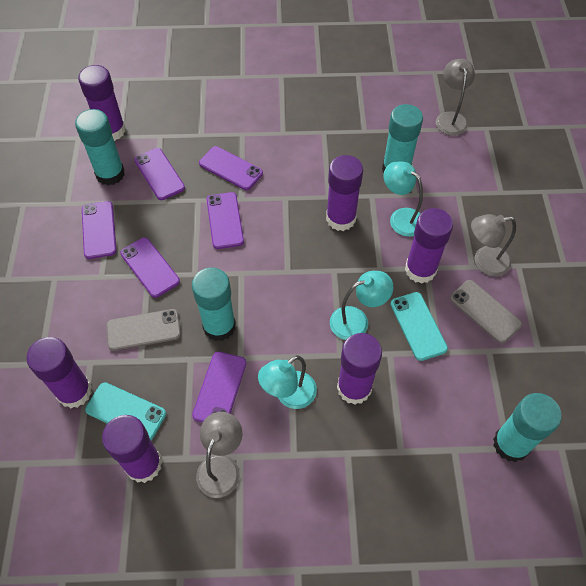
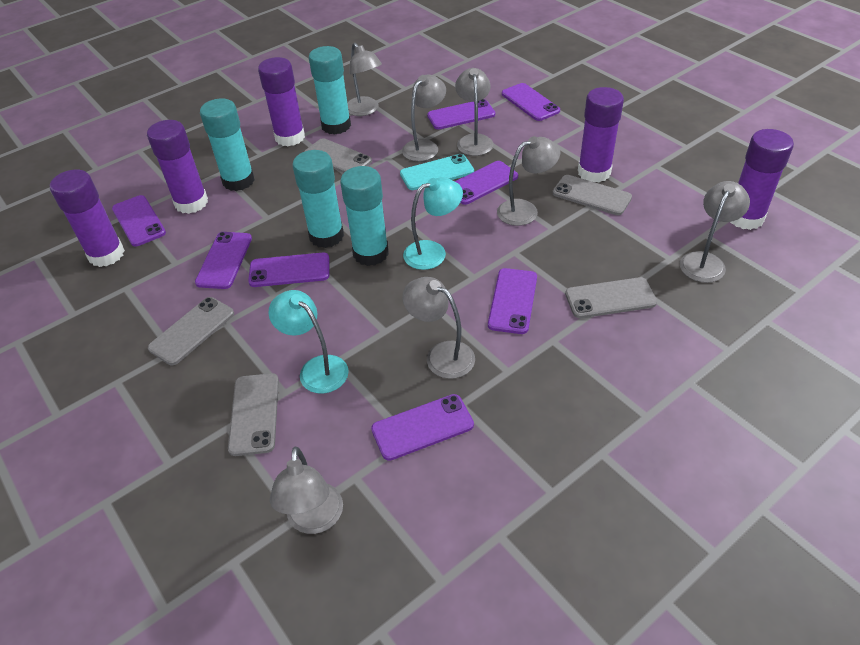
grey lamp: [196,412,242,498] [436,59,475,136] [471,214,516,276] = 3 -> [270,447,343,534] [348,43,382,116] [402,75,446,161] [402,277,475,379] [455,68,493,156] [497,136,560,226] [680,181,750,283] = 7
grey phone: [106,309,181,351] [450,280,522,343] = 2 -> [148,297,234,365] [228,373,279,456] [304,138,372,173] [553,175,632,215] [565,277,657,318] = 5
purple glue stick: [26,337,92,408] [78,65,126,141] [102,415,162,483] [326,155,363,231] [337,333,382,405] [405,208,453,284] = 6 -> [50,169,125,267] [147,120,208,214] [258,57,305,146] [578,87,624,182] [730,129,794,230] = 5
purple phone: [82,201,117,259] [120,237,180,298] [134,148,185,200] [192,352,246,423] [199,146,263,190] [206,192,244,249] = 6 -> [112,195,166,247] [195,232,252,289] [248,253,329,287] [371,394,474,461] [427,99,495,130] [455,161,518,205] [488,268,537,334] [502,83,560,121] = 8
turquoise lamp: [258,355,317,409] [330,271,393,340] [384,161,423,237] = 3 -> [268,290,349,394] [403,177,463,270] = 2
turquoise phone: [85,382,166,440] [391,292,448,361] = 2 -> [400,154,474,190] = 1

